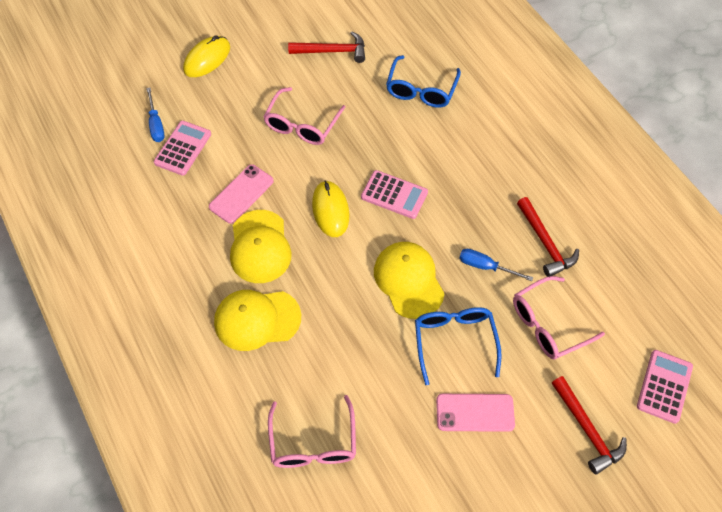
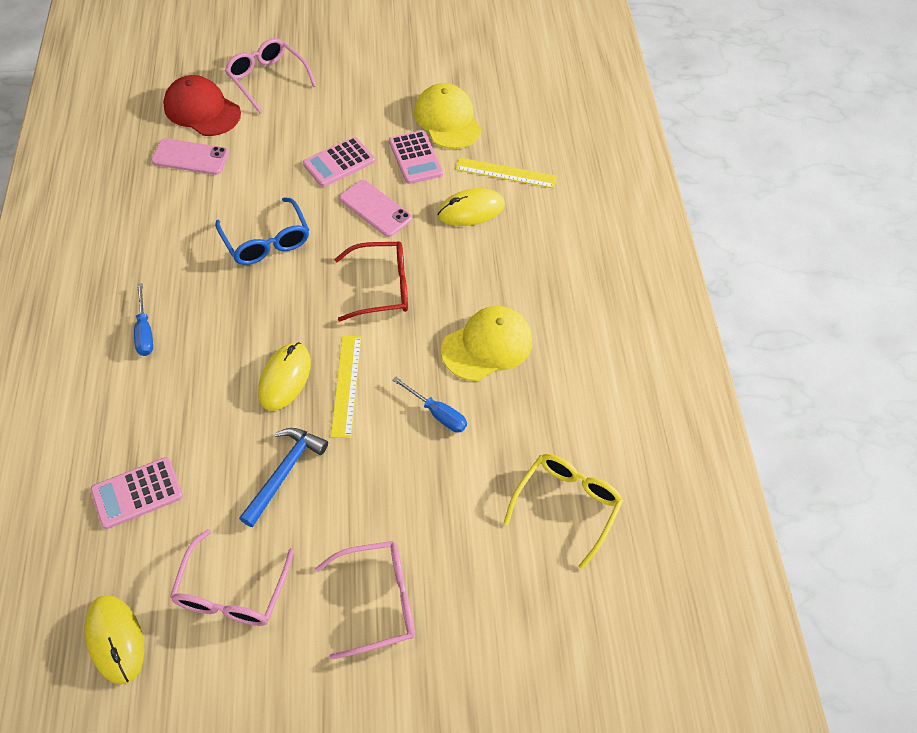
blue glasses: [386,55,461,108] [415,307,501,385] = 2 -> [215,197,309,265] = 1
blue hammer: none = 0 -> [239,428,328,527] = 1
red cap: none = 0 -> [163,75,241,136] = 1
red glasses: none = 0 -> [334,242,408,322] = 1
red hammer: [288,32,365,63] [517,197,579,277] [552,376,627,475] = 3 -> none = 0
yellow cap: [214,290,301,351] [230,210,292,283] [374,242,445,319] = 3 -> [414,83,481,149] [441,306,532,381] = 2
yellow glasses: none = 0 -> [504,454,623,569] = 1
yellow mouse: [183,35,230,77] [312,181,349,237] = 2 -> [84,595,144,685] [258,342,311,411] [437,188,505,226] = 3
yellow ruler: none = 0 -> [331,336,361,438] [456,157,557,188] = 2

